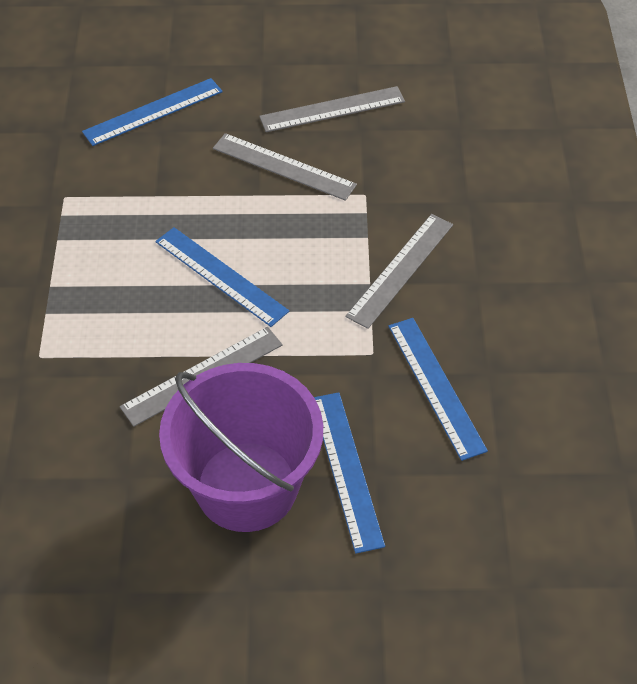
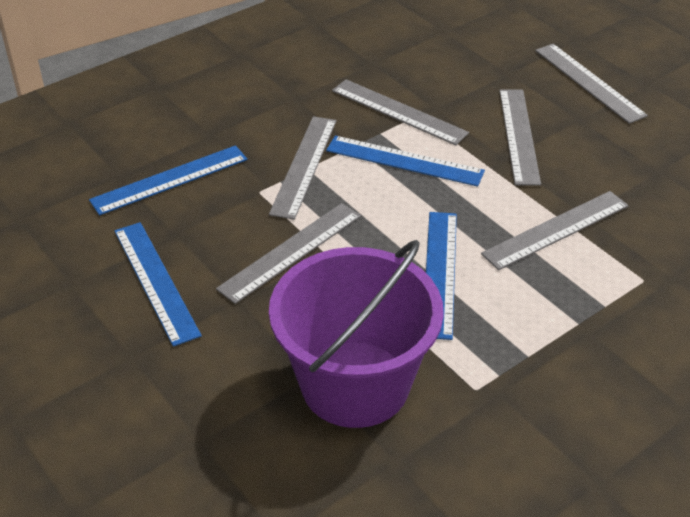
grey ruler: [120,327,283,427] [213,133,357,201] [259,86,405,132] [345,214,453,329] = 4 -> [216,203,361,304] [269,116,337,220] [332,79,469,145] [481,191,628,270] [499,89,541,186] [535,44,648,124] = 6

